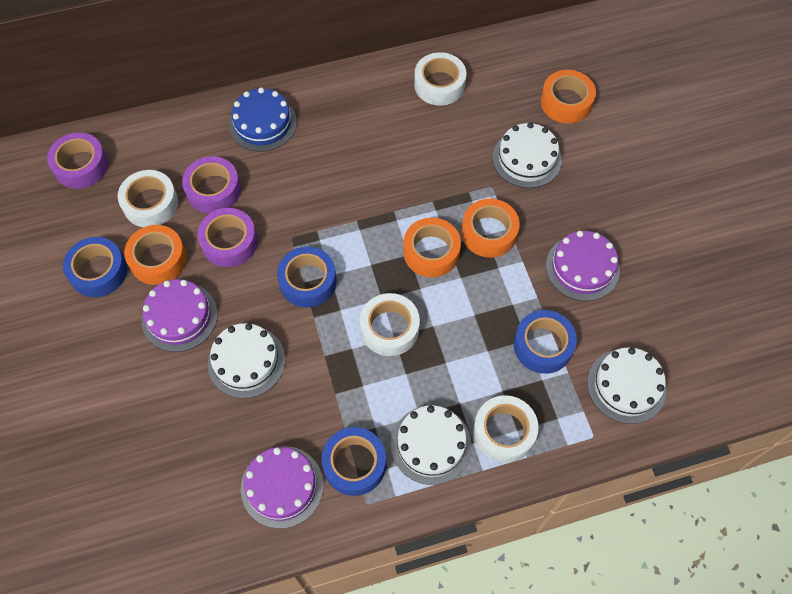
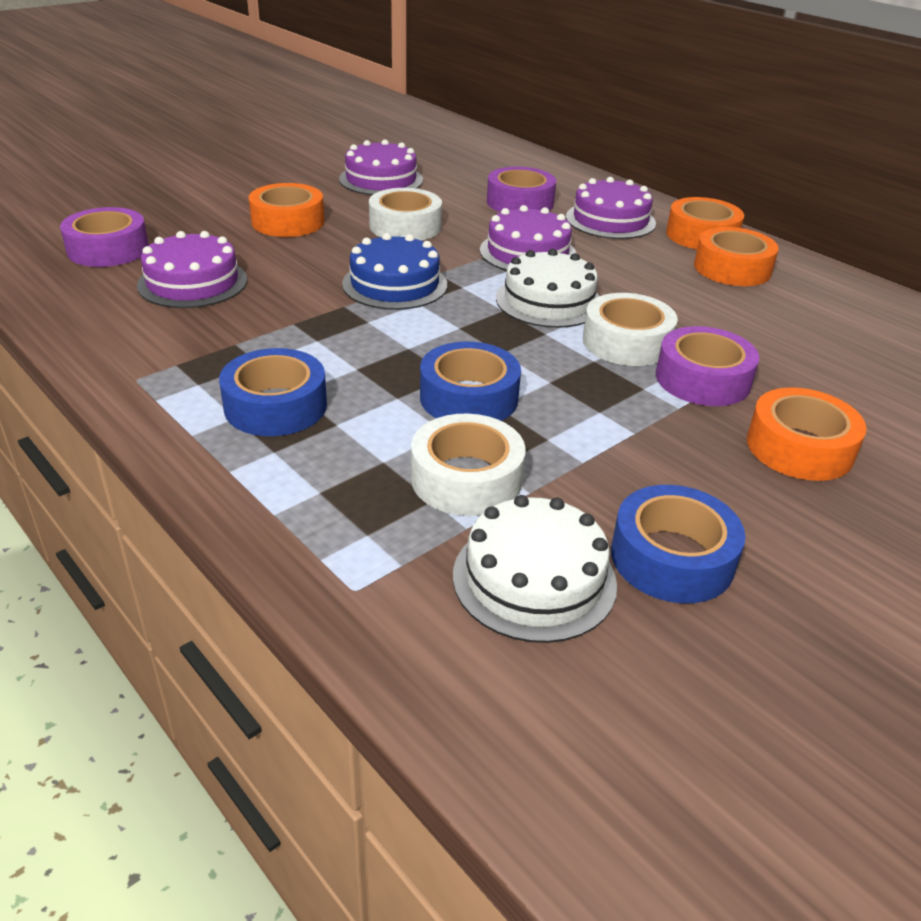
blue tape: [63,237,127,297] [277,247,337,308] [321,427,386,496] [514,310,577,374] = 4 -> [219,348,327,436] [420,342,521,421] [611,485,746,603] = 3
purple cake: [142,279,218,352] [241,446,323,529] [546,231,620,301] = 3 -> [137,231,247,308] [339,139,423,195] [480,205,576,271] [566,177,656,239] = 4
white cake: [208,323,285,398] [391,405,472,485] [493,122,562,188] [587,347,666,424] = 4 -> [453,495,617,643] [496,249,599,328] = 2
white tape: [118,170,178,227] [360,293,420,356] [414,52,466,105] [473,395,539,463] = 4 -> [369,188,442,241] [411,414,526,516] [583,293,678,366] = 3

